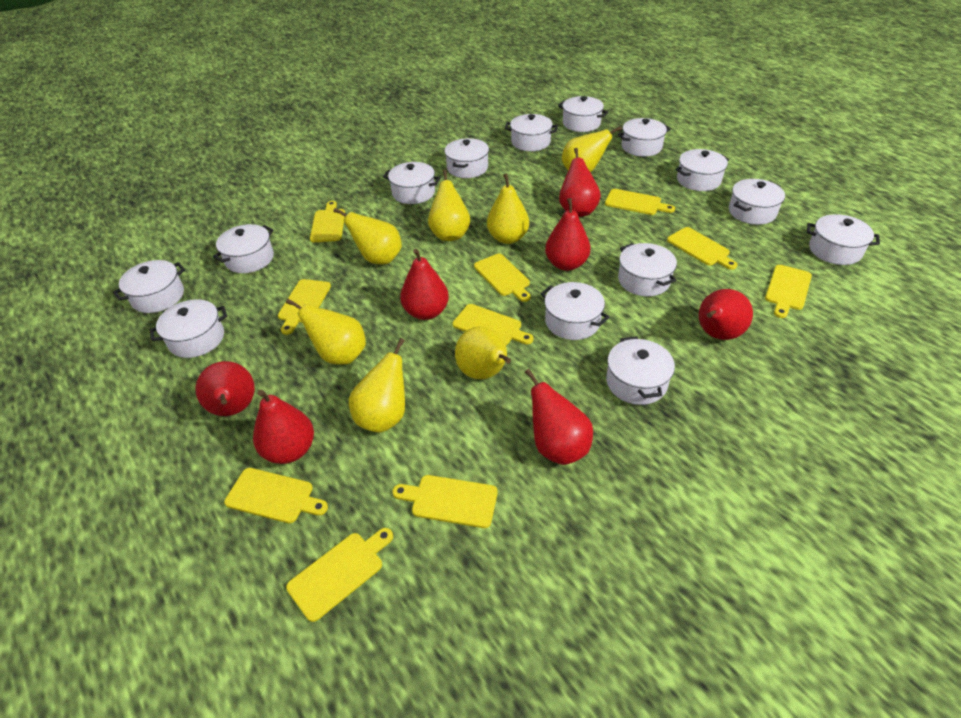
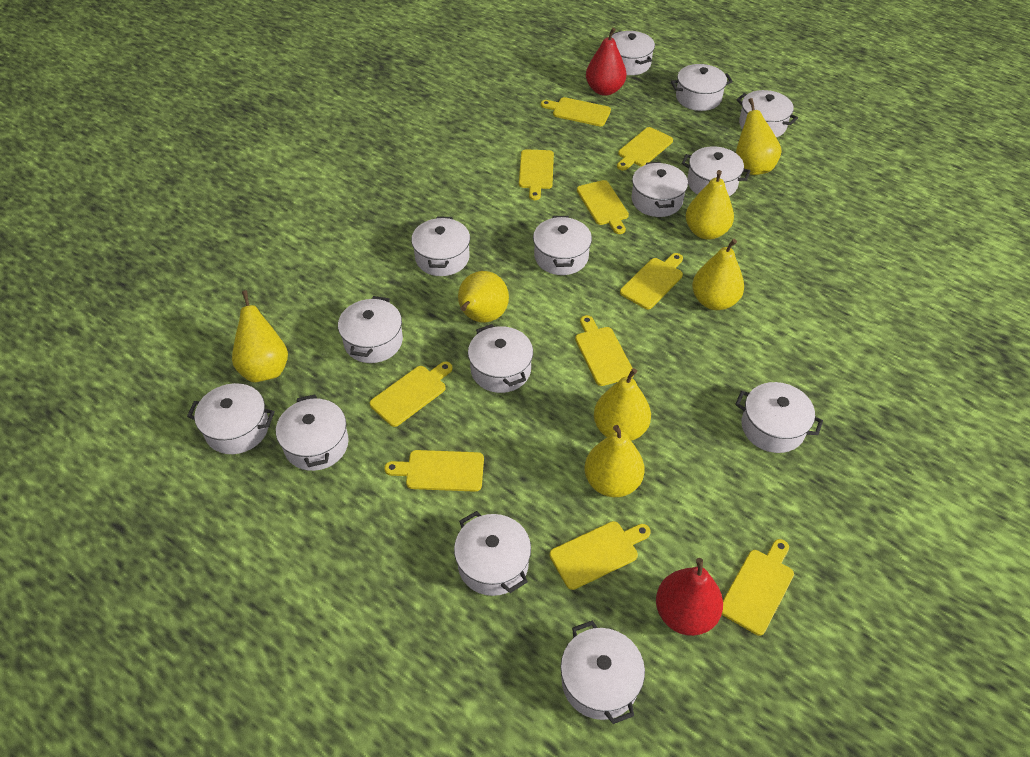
red pear: [195,361,255,416] [253,390,314,464] [400,249,449,320] [525,369,593,465] [545,198,590,271] [559,148,601,217] [699,289,753,340] = 7 -> [586,28,626,96] [656,558,723,636] = 2

